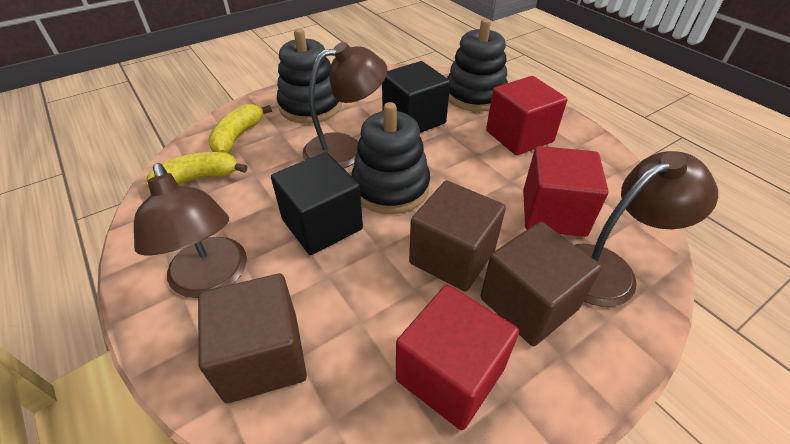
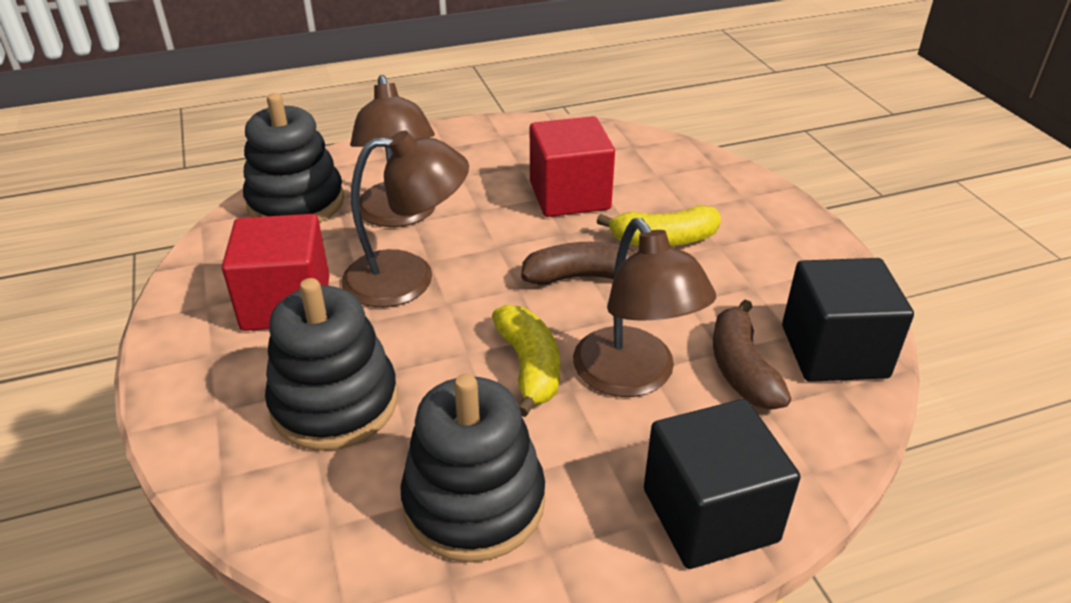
brown banana: none = 0 -> [521,242,635,285] [713,300,791,410] = 2
brown cube: [198,274,307,403] [409,181,506,292] [480,222,602,346] = 3 -> none = 0
red cube: [396,285,519,430] [486,76,567,155] [523,146,608,237] = 3 -> [222,214,329,331] [530,116,615,217] = 2

